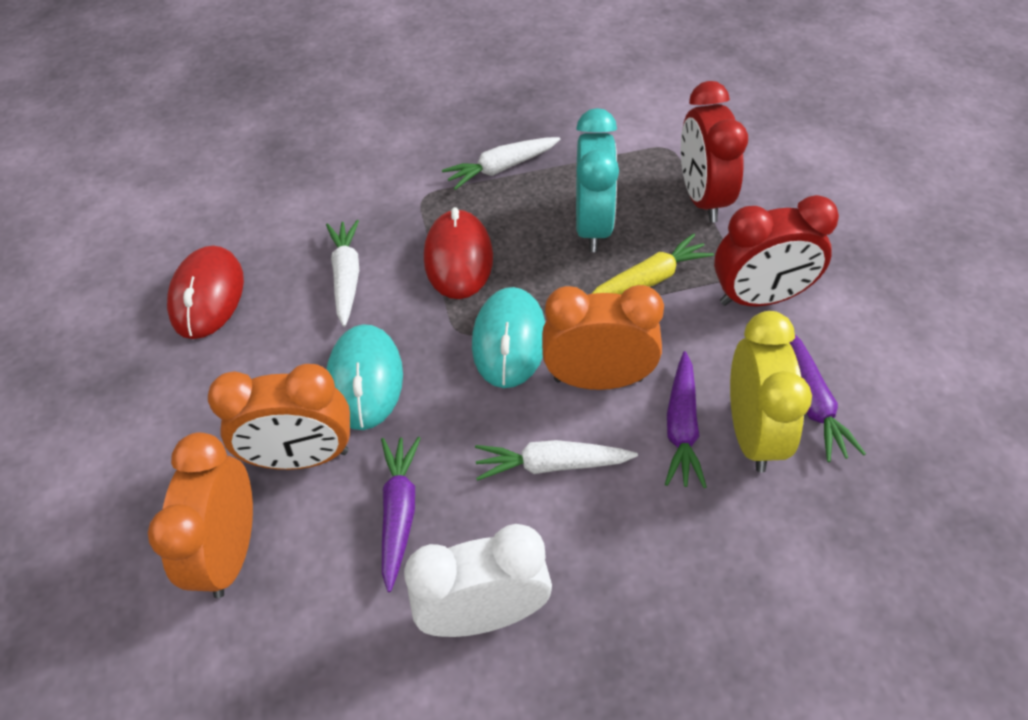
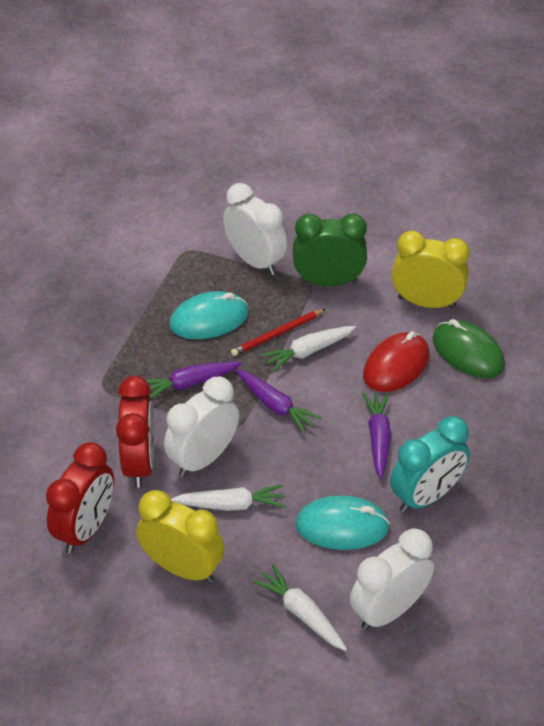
green clock: none = 0 -> [293,214,367,286] = 1
green mouse: none = 0 -> [432,319,505,378] = 1
orange clock: [148,432,253,598] [208,364,350,470] [542,285,664,390] = 3 -> none = 0
red mouse: [167,245,244,339] [424,207,493,299] = 2 -> [363,331,429,392] = 1
red pencil: none = 0 -> [231,309,325,356] = 1
white clock: [404,524,552,637] = 1 -> [164,377,239,477] [223,183,287,275] [350,529,434,630] = 3
yellow carrot: [591,233,714,294] = 1 -> none = 0
yellow clock: [730,311,812,472] = 1 -> [136,490,225,583] [392,230,470,309] = 2

